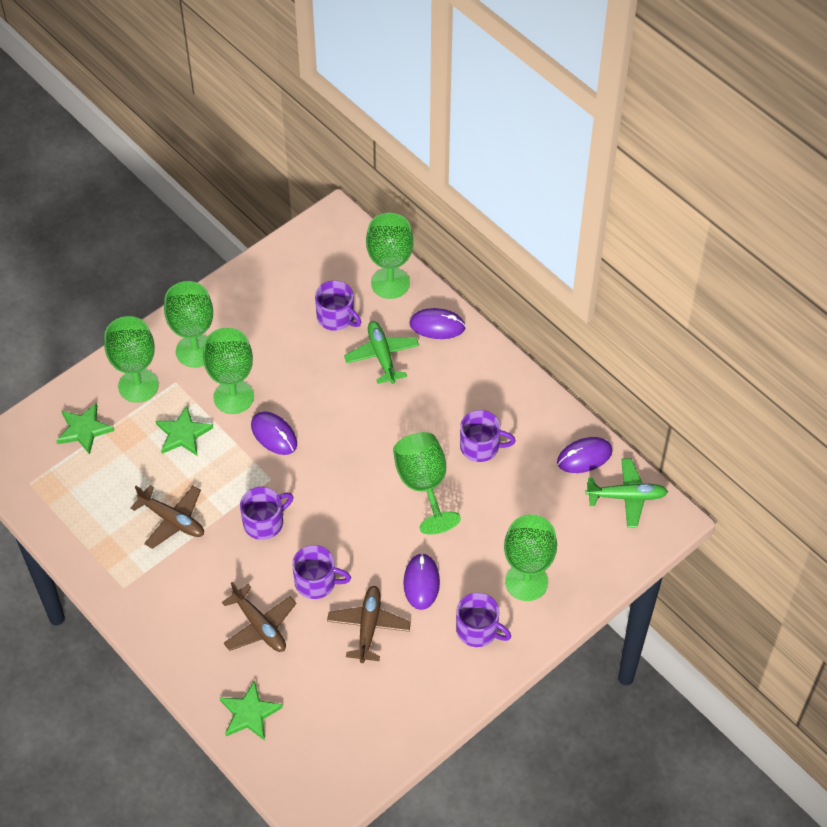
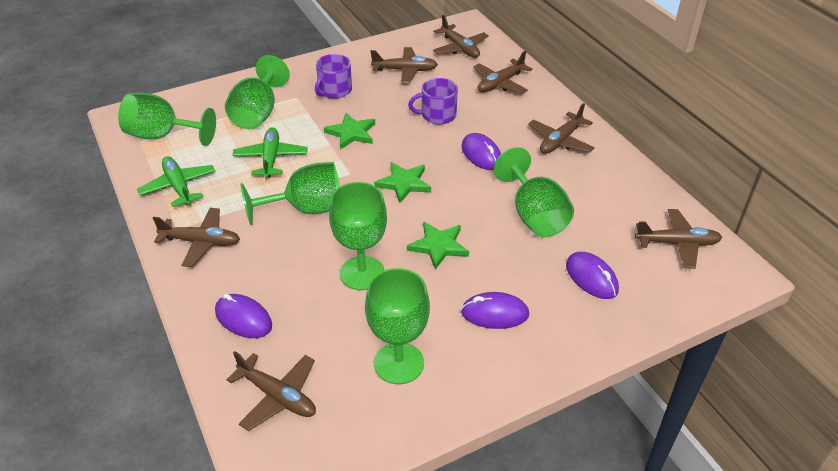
brown plane: [130,485,204,549] [222,582,296,652] [327,586,411,663] = 3 -> [153,208,240,267] [226,351,316,431] [370,47,438,84] [433,15,489,58] [474,51,533,94] [528,103,595,154] [635,209,722,269] = 7
purple mug: [240,487,294,540] [292,545,351,599] [315,280,361,331] [456,593,511,647] [460,410,516,462] = 5 -> [315,54,352,99] [408,78,458,124] = 2

